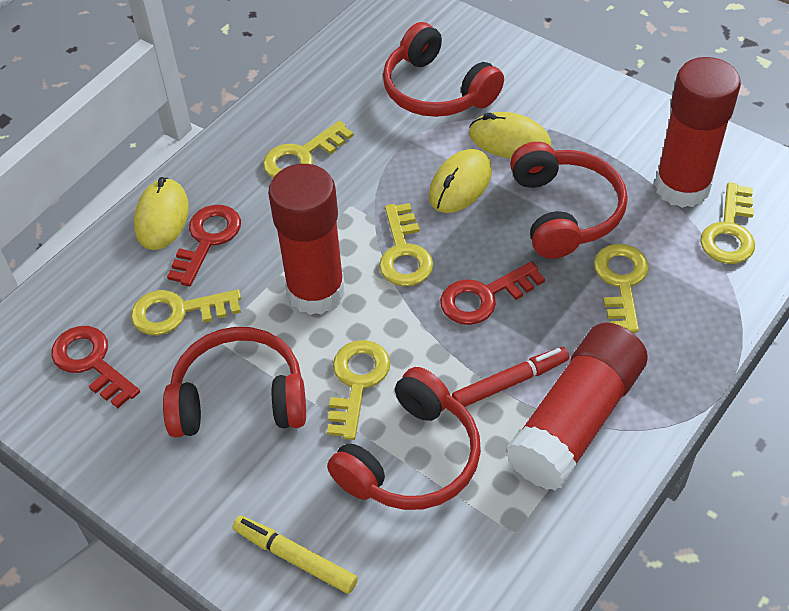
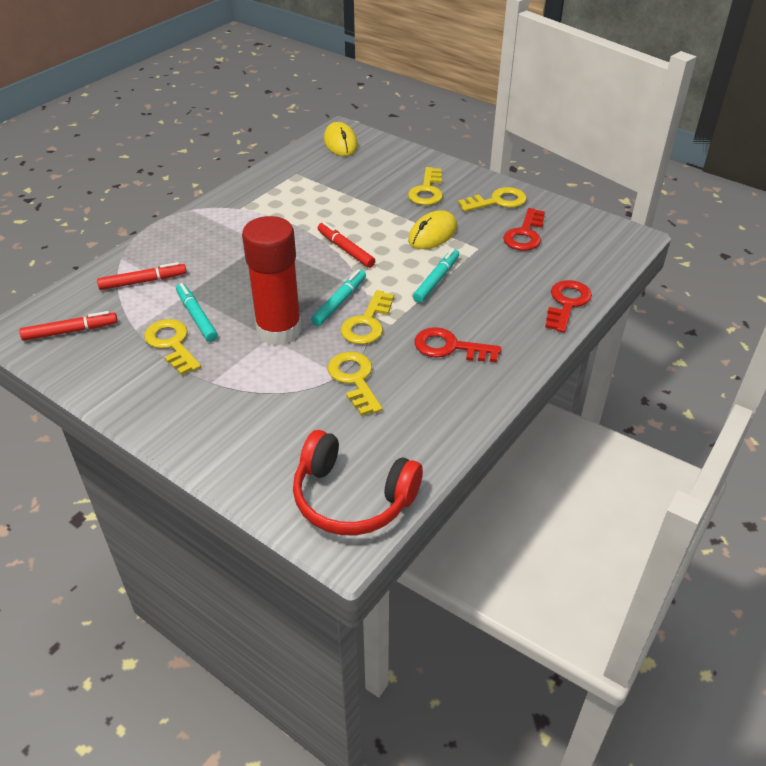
red glue stick: [268,164,345,315] [505,323,648,491] [654,57,741,208] = 3 -> [242,216,302,346] = 1
red headphones: [163,327,306,438] [327,367,481,510] [383,22,504,117] [510,142,627,259] = 4 -> [293,430,423,535] = 1
red marker: [452,347,569,407] = 1 -> [19,311,118,341] [97,262,187,290] [318,222,375,268] = 3
turquoise marker: none = 0 -> [176,283,218,342] [311,269,366,326] [413,248,459,303] = 3
yellow key: [131,289,241,336] [263,121,354,178] [327,340,390,440] [379,203,433,286] [594,244,649,333] [700,183,755,264] = 6 -> [144,319,201,375] [328,352,383,416] [341,290,394,345] [408,167,443,205] [458,187,527,212] = 5
yellow marker: [232,516,358,594] = 1 -> none = 0
yellow mouse: [134,177,189,250] [429,149,492,213] [469,112,551,159] = 3 -> [324,122,358,156] [408,210,457,249] = 2

